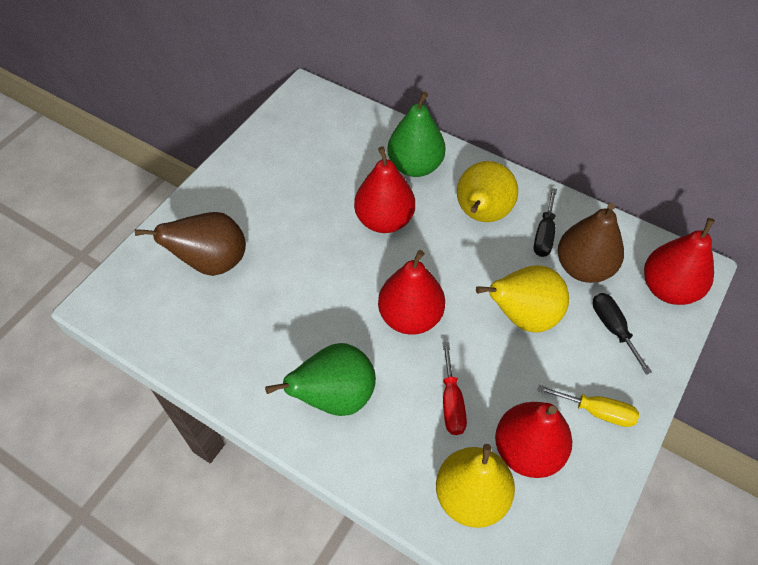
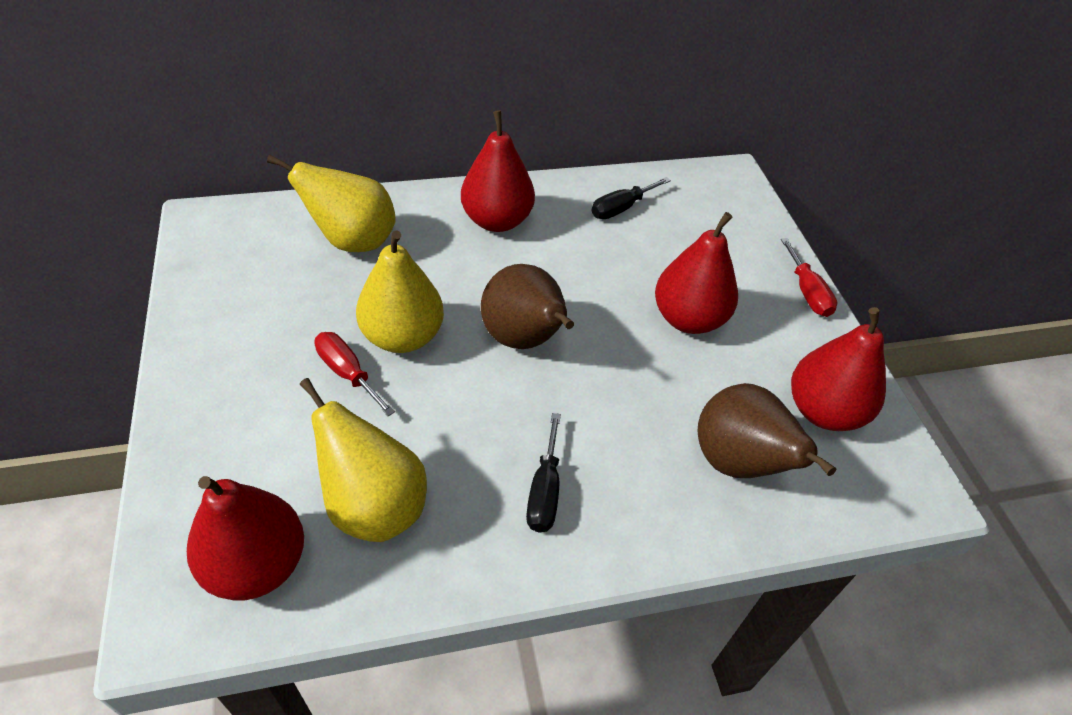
green pear: [265,343,376,416] [387,92,446,177] = 2 -> none = 0
red screwdriver: [443,342,467,435] = 1 -> [314,332,395,416] [781,238,837,317] = 2
yellow screwdriver: [537,385,639,427] = 1 -> none = 0

